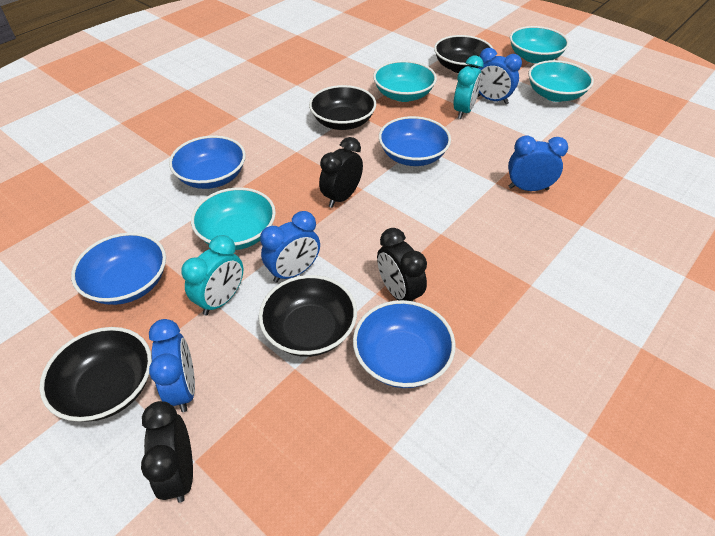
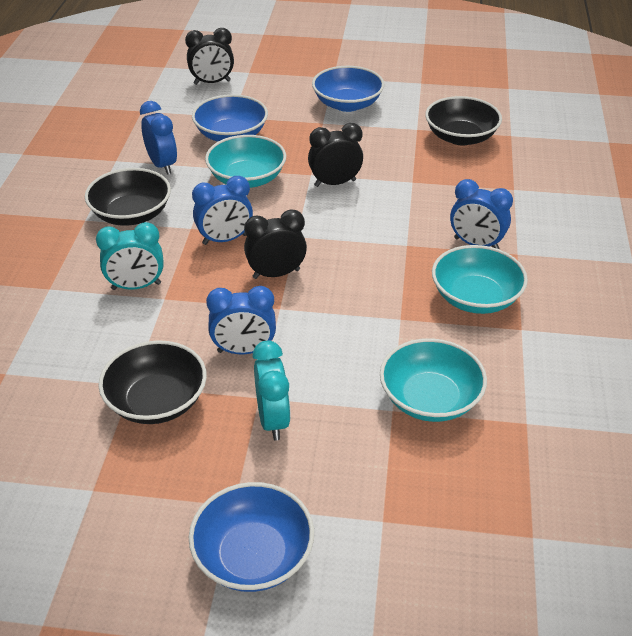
black bowl: [39,327,152,422] [259,275,357,357] [309,85,376,130] [434,35,493,73] = 4 -> [85,168,171,226] [98,340,207,424] [425,96,502,145] = 3
blue bowl: [71,232,166,305] [169,135,246,189] [353,300,456,388] [379,116,451,166] = 4 -> [189,482,314,592] [192,94,268,142] [312,66,384,112] = 3
turquoise bowl: [191,187,276,250] [373,60,437,102] [510,26,569,63] [528,60,594,102] = 4 -> [205,135,286,188] [380,338,487,422] [432,245,528,314] = 3

